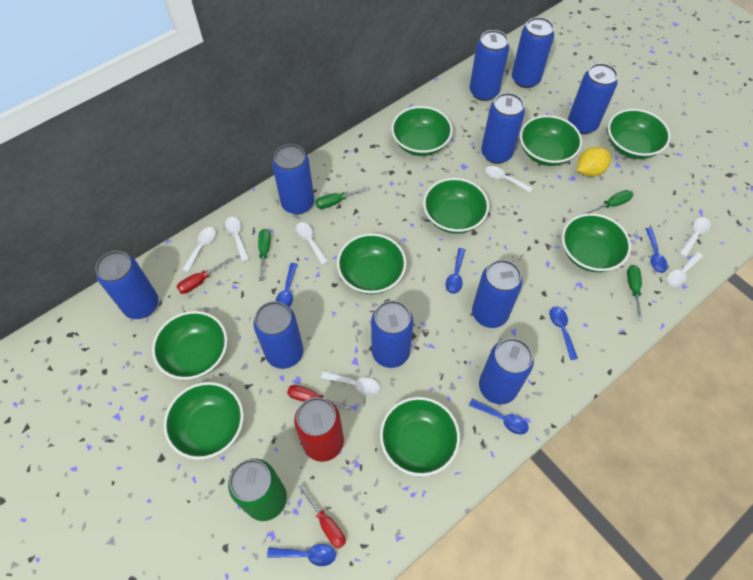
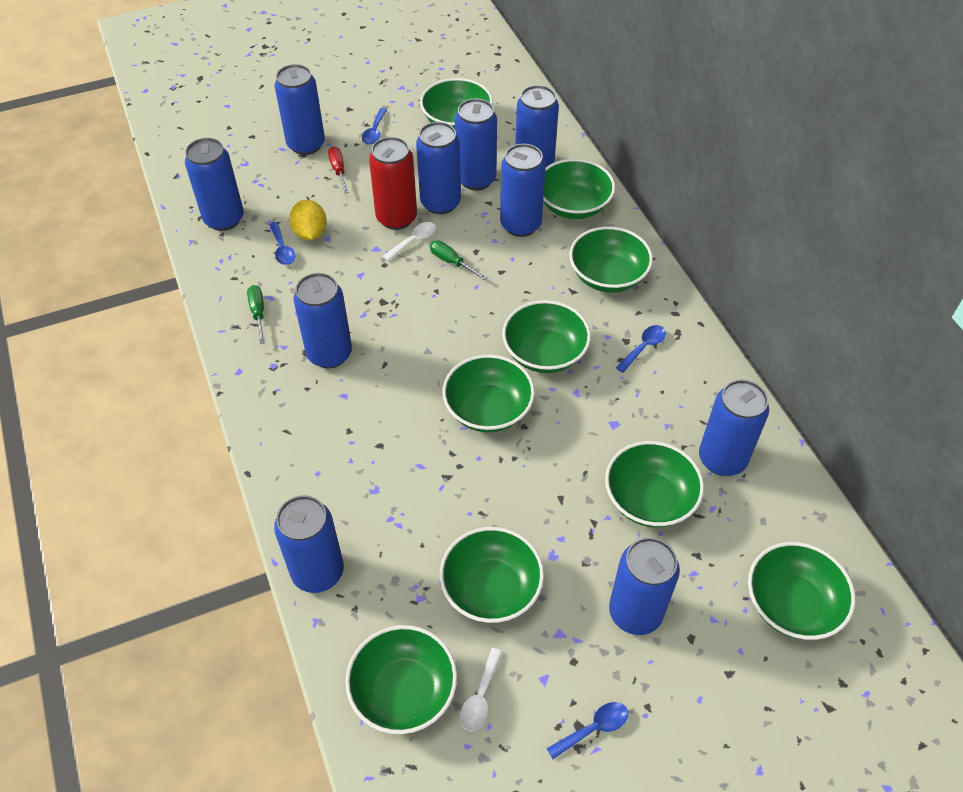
blue spoon: [267,544,336,566] [276,263,298,307] [445,248,465,294] [469,399,529,434] [550,306,578,360] [646,228,668,273] = 6 -> [269,222,296,265] [362,108,387,144] [546,702,628,759] [616,325,666,373] = 4
green can: [228,459,287,521] = 1 -> none = 0
green screwdriver: [258,229,271,281] [315,187,369,209] [584,190,633,214] [627,265,643,321] = 4 -> [247,285,265,344] [430,240,487,280] = 2
red screwdriver: [177,258,232,294] [287,385,352,410] [299,484,346,549] = 3 -> [328,146,348,194] = 1
white spoon: [182,227,216,272] [225,217,249,262] [295,222,328,265] [321,371,380,396] [485,166,533,192] [667,252,703,287] [679,217,711,257] = 7 -> [383,222,436,261] [460,648,502,731] = 2

